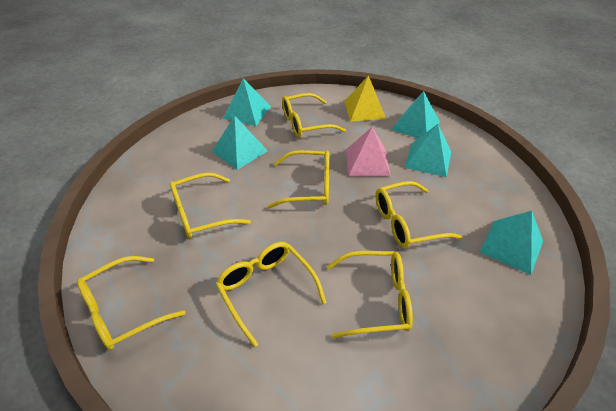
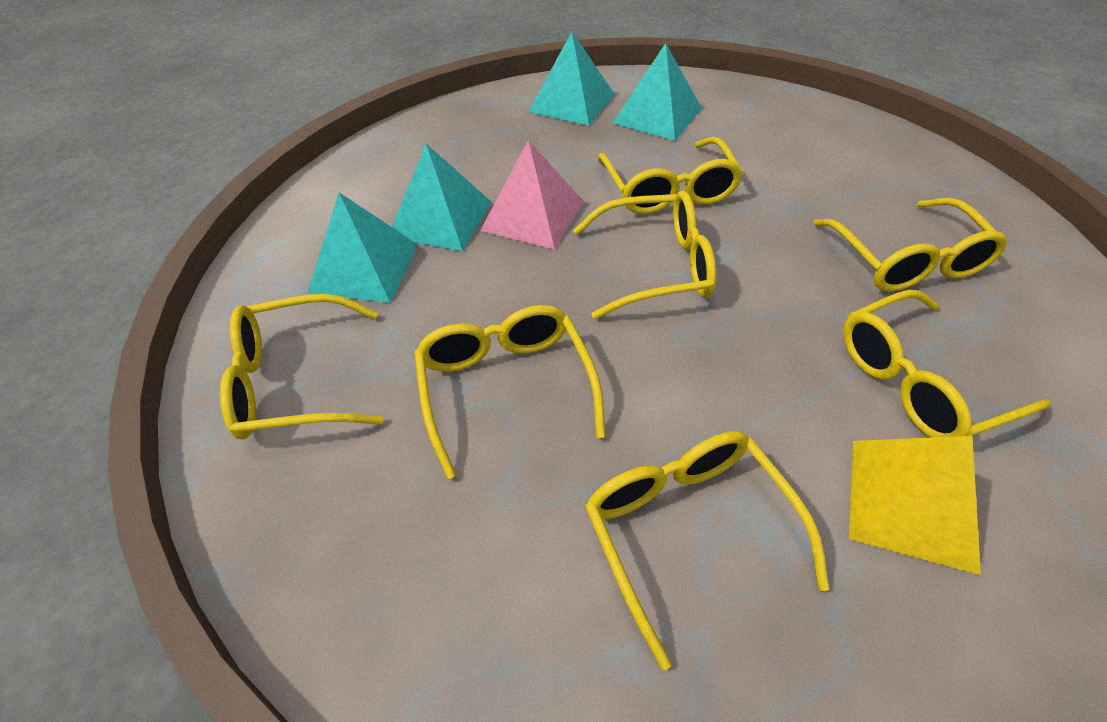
turquoise pyramid: [212,116,268,170] [223,78,271,126] [391,91,440,139] [404,124,451,177] [480,211,543,275] = 5 -> [307,193,418,303] [392,144,492,252] [529,32,614,126] [613,43,702,141] = 4

